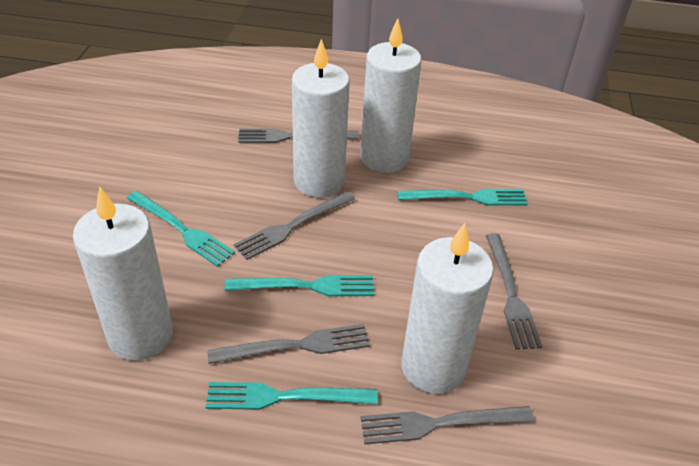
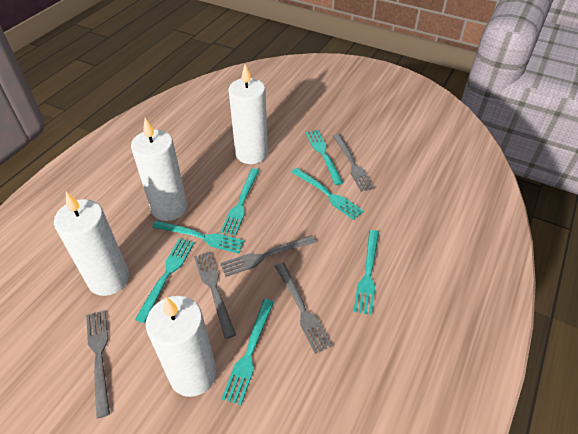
turquoise fork: [127,191,235,267] [205,382,378,410] [225,275,374,296] [397,189,528,205] = 4 -> [135,238,194,323] [152,221,245,254] [220,168,260,236] [222,299,274,405] [291,168,364,220] [306,130,343,185] [354,230,379,315] = 7

